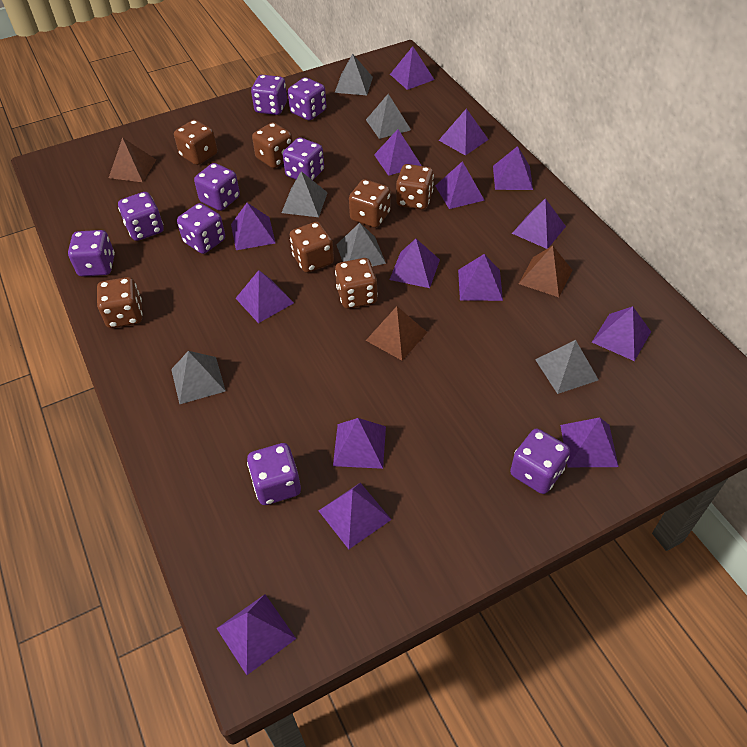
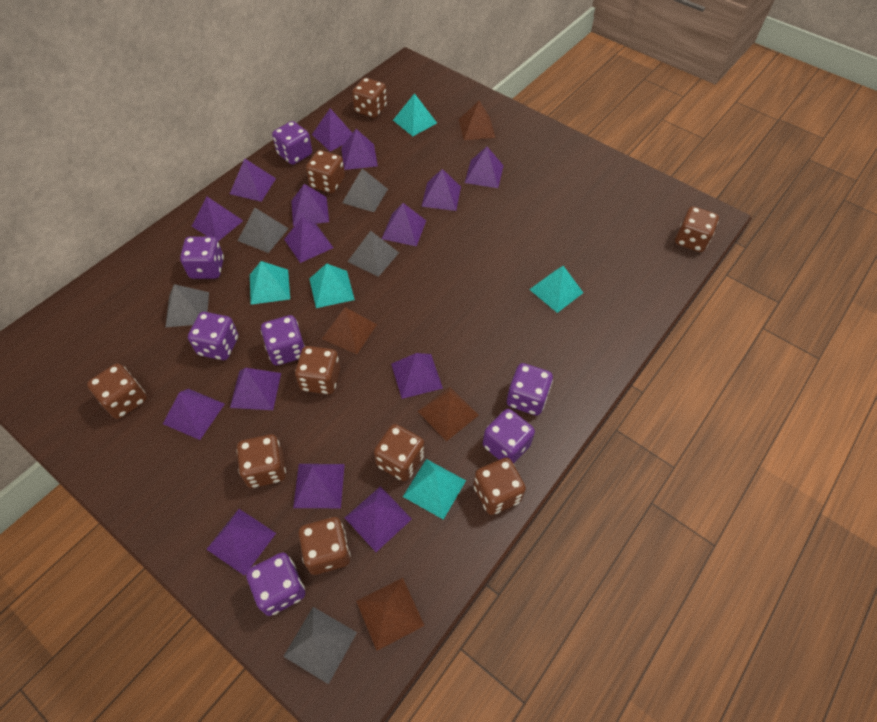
brown dice: [97,277,143,328] [174,120,217,165] [252,122,293,168] [290,222,334,273] [335,258,378,309] [349,179,390,228] [396,164,434,210] = 7 -> [87,363,147,419] [237,434,286,488] [295,346,340,395] [298,517,351,575] [306,150,345,193] [352,78,387,118] [374,424,424,481] [473,458,526,515] [675,206,719,252] = 9
brown pyramid: [109,137,156,182] [366,306,427,360] [519,246,572,297] = 3 -> [322,307,377,354] [356,578,425,651] [418,387,479,441] [459,101,496,140] = 4
grey pyramid: [171,351,226,404] [282,171,328,217] [335,54,373,95] [336,223,386,266] [366,94,411,139] [535,340,599,394] = 6 -> [165,284,209,328] [238,208,289,253] [283,607,357,684] [342,169,388,212] [347,231,399,277] = 5
purple dice: [68,230,115,277] [118,192,164,241] [177,203,225,254] [194,163,240,211] [247,443,301,505] [251,75,287,115] [283,138,324,180] [288,77,327,121] [510,429,570,494] = 9 -> [180,236,224,279] [188,312,238,360] [246,552,305,616] [261,315,305,365] [272,121,312,165] [483,409,535,463] [507,363,553,415] = 7
turquoise pyramid: none = 0 -> [250,261,290,305] [309,263,355,308] [393,93,437,136] [403,459,466,520] [529,266,583,313] = 5

